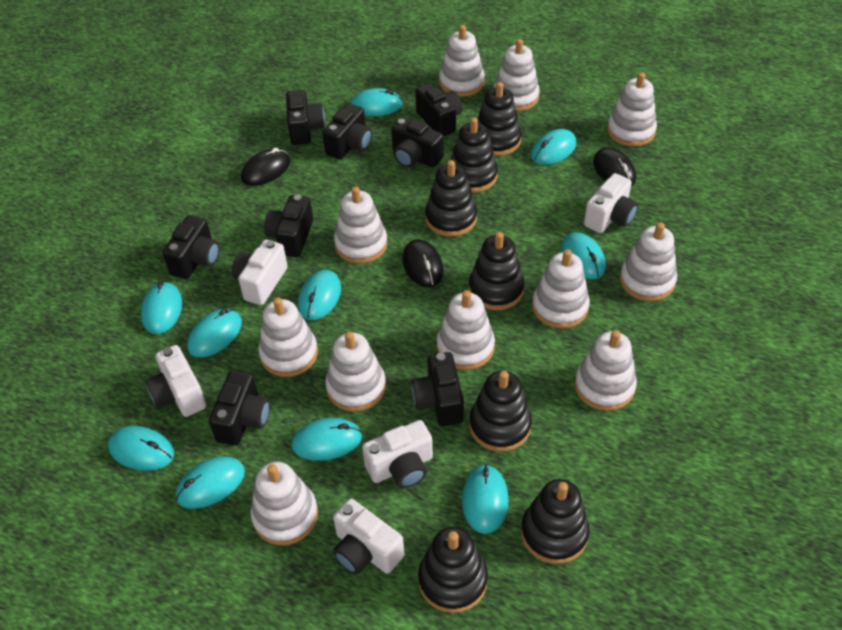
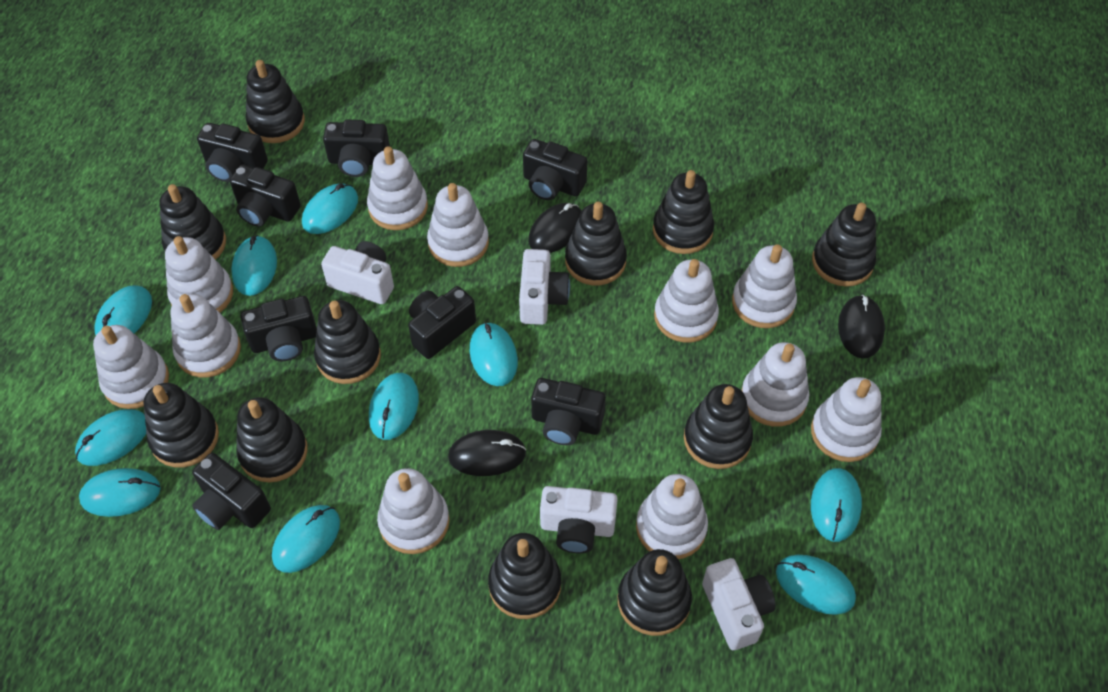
black stacking toy: [418,527,488,613] [425,160,477,237] [451,117,498,193] [469,232,525,310] [469,371,532,452] [477,82,522,156] [521,479,590,564] = 7 -> [144,383,219,468] [159,184,226,260] [236,397,308,483] [246,60,305,143] [314,300,381,384] [488,533,561,619] [565,202,627,285] [618,549,692,636] [653,170,714,254] [684,384,753,469] [812,202,876,287] = 11
white camera: [145,345,206,417] [232,240,288,305] [333,499,404,574] [362,420,433,488] [584,173,638,233] = 5 -> [321,241,394,304] [519,249,570,325] [540,486,618,553] [702,558,776,650] = 4

